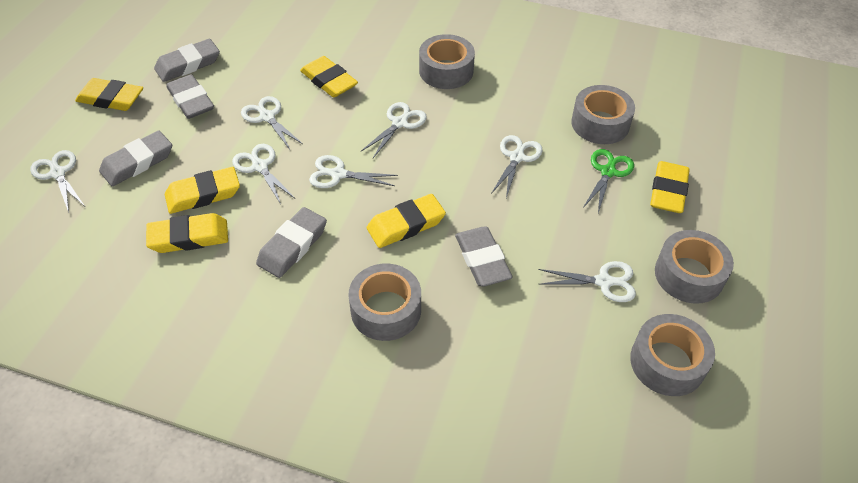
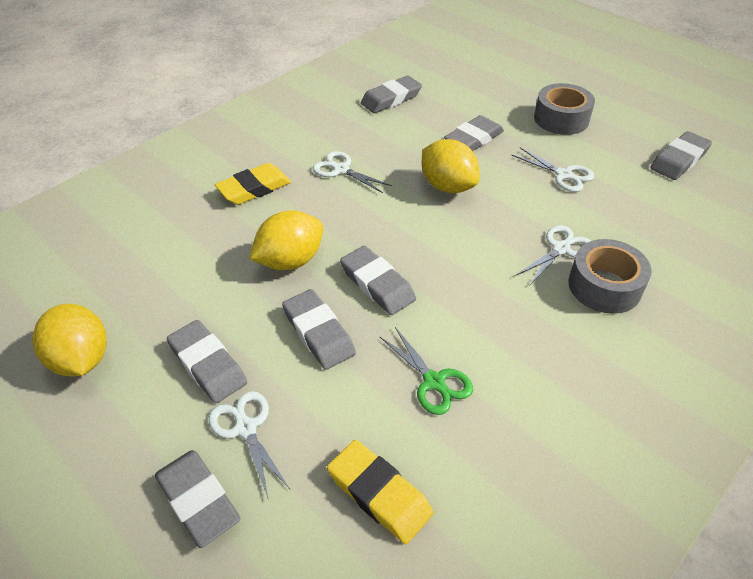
grey eraser: [99,131,172,186] [154,39,220,82] [166,74,214,119] [256,207,327,278] [455,226,513,286] = 5 -> [155,450,240,548] [167,320,247,403] [282,289,356,370] [340,246,416,315] [361,75,422,113] [444,115,504,151] [650,131,712,180] = 7
grey tape: [349,264,421,341] [419,34,475,89] [571,85,635,144] [630,314,715,396] [655,230,734,304] = 5 -> [534,83,595,135] [568,239,652,314] = 2
white scissors: [30,150,84,213] [232,144,296,204] [241,96,303,149] [309,155,398,188] [360,102,427,158] [491,135,542,198] [538,261,636,302] = 7 -> [209,391,290,497] [313,151,392,193] [512,147,594,192] [515,225,591,286] = 4
yellow eraser: [75,78,143,111] [146,213,228,253] [165,167,240,214] [300,56,358,97] [367,194,446,248] [650,161,690,213] = 6 -> [215,163,291,205] [327,440,433,544] = 2
yellow lemon: none = 0 -> [32,304,107,377] [249,210,323,270] [422,139,479,193] = 3

